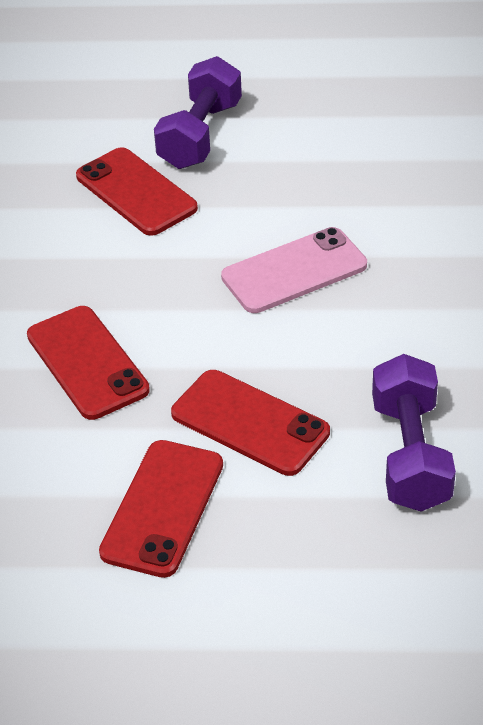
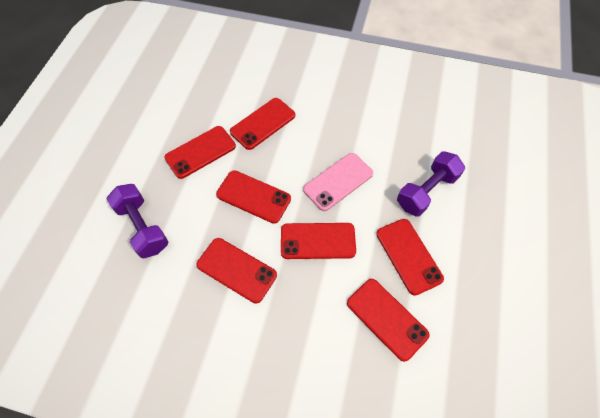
red phone: [27,306,150,420] [76,147,198,236] [99,440,223,578] [171,370,330,476] = 4 -> [164,126,236,179] [196,238,277,304] [216,170,291,224] [230,98,295,150] [281,223,356,259] [347,279,430,362] [376,219,444,296] = 7

